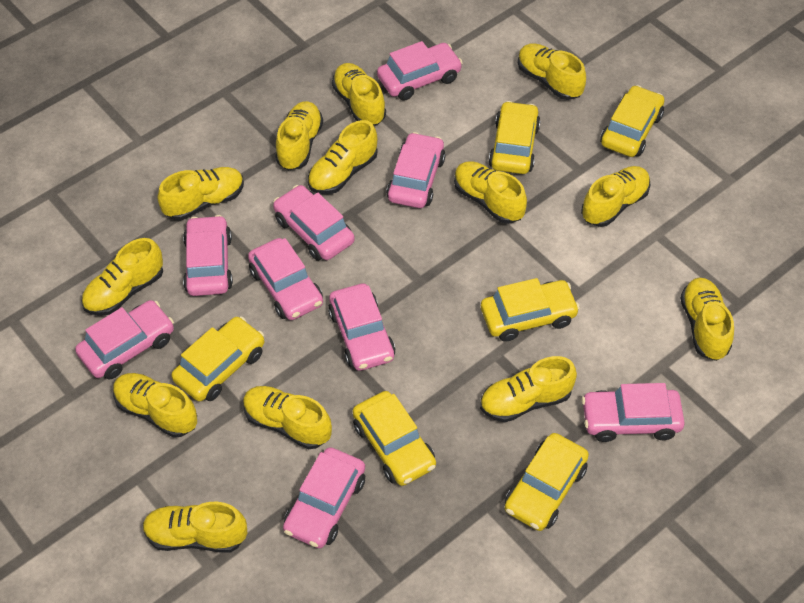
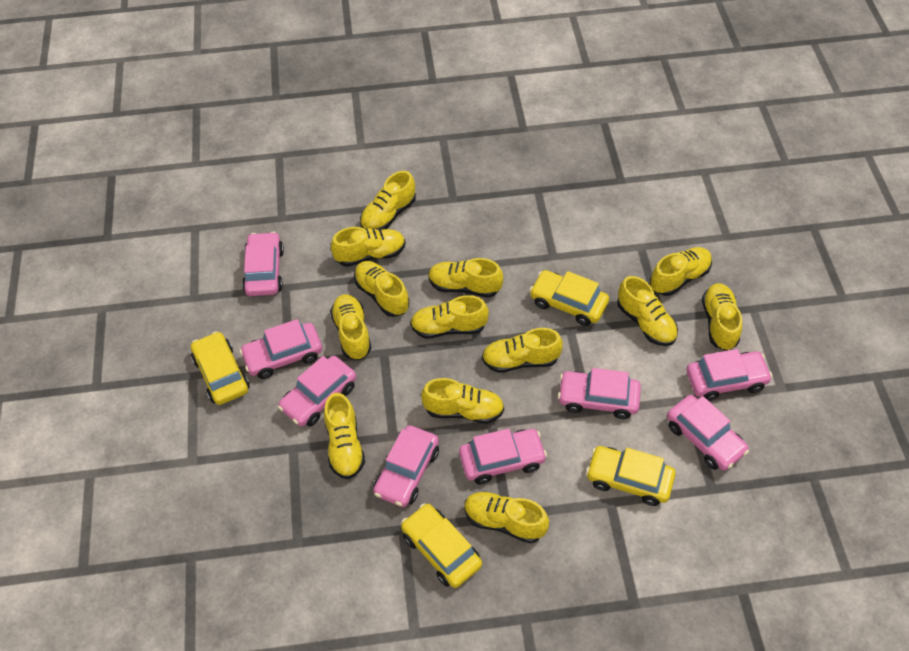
pink car: [75,300,174,380] [183,215,233,296] [248,238,323,320] [273,185,355,261] [283,447,365,548] [328,284,395,371] [377,41,463,101] [386,132,446,208] [582,383,685,442] = 9 -> [239,319,322,379] [242,232,284,296] [278,356,356,427] [373,425,439,507] [459,429,547,484] [558,368,641,419] [667,395,749,470] [686,349,773,401] = 8
yellow car: [171,316,264,401] [353,391,436,486] [481,278,580,342] [489,101,540,174] [505,433,589,531] [600,85,664,157] = 6 -> [191,331,249,405] [401,503,482,588] [530,270,609,326] [586,446,676,506] = 4

